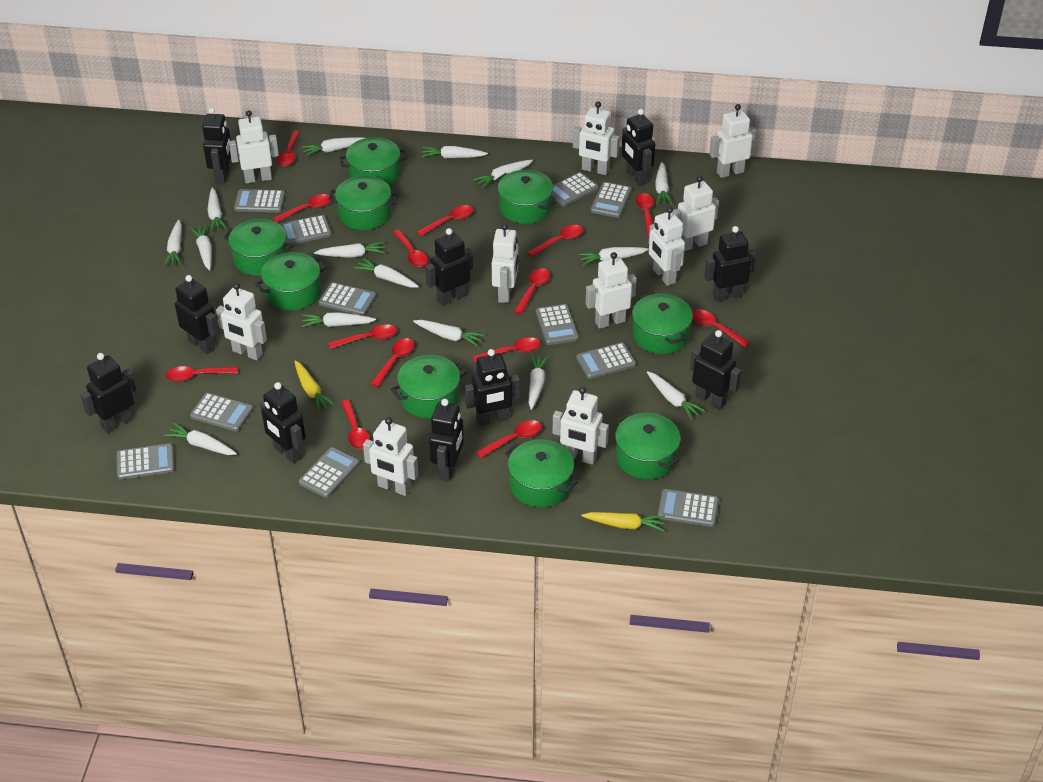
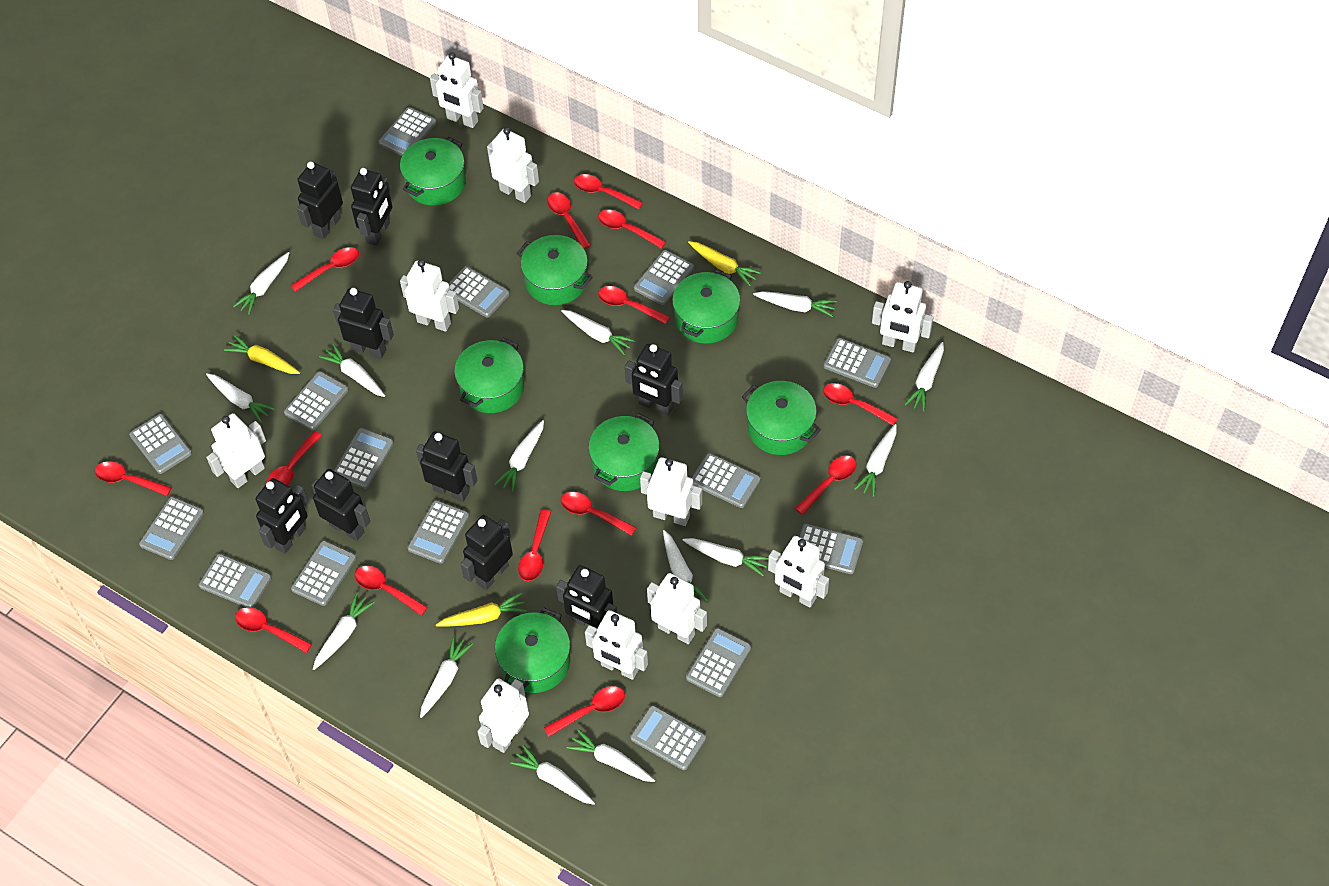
black robot: [81,353,136,433] [175,275,219,354] [202,108,231,184] [260,382,306,463] [425,228,473,306] [429,399,464,481] [465,349,520,426] [622,109,655,186] [690,330,742,410] [704,226,756,302] = 10 -> [256,478,308,554] [297,161,343,239] [311,469,370,541] [333,288,394,359] [351,168,393,246] [416,431,477,502] [461,515,513,590] [556,565,617,628] [625,344,683,416] = 9
green pot: [224,219,293,276] [255,252,327,311] [329,176,398,230] [339,137,407,186] [391,355,467,418] [496,170,556,224] [505,439,578,507] [615,413,681,480] [632,292,693,354] = 9 -> [400,137,466,206] [454,338,524,413] [495,608,570,693] [517,235,593,305] [588,413,660,491] [672,269,740,344] [742,381,821,455] = 7
grey calculator: [116,443,175,479] [190,393,253,432] [234,189,285,212] [280,215,332,244] [299,447,359,498] [318,282,377,316] [536,304,579,345] [552,172,599,207] [576,342,636,379] [590,182,632,218] [658,489,719,527] = 11 -> [129,414,192,474] [139,496,204,560] [199,554,271,608] [284,371,349,430] [291,540,356,606] [334,428,394,489] [379,107,436,156] [407,500,469,564] [448,266,510,317] [630,705,706,770] [634,250,694,305] [686,628,751,697] [692,453,761,508] [799,524,863,574] [823,338,891,388] = 15
white carrot: [164,220,182,266] [164,423,237,455] [190,224,212,271] [207,188,227,232] [302,137,364,156] [302,312,376,327] [314,242,385,258] [354,258,419,288] [413,320,485,347] [421,146,488,158] [473,160,533,188] [528,354,549,410] [578,247,649,265] [647,371,705,420] [655,162,672,205] = 15 -> [206,373,275,423] [233,252,289,315] [313,592,375,670] [319,344,385,397] [420,635,473,718] [494,420,544,492] [510,745,595,805] [561,310,636,355] [567,729,655,782] [663,530,708,601] [682,538,769,576] [753,291,837,317] [854,424,897,497] [904,342,944,412] = 14
yellow carrot: [294,360,335,412] [582,512,665,531] = 2 -> [224,335,300,374] [436,592,527,627] [688,241,761,286] = 3

